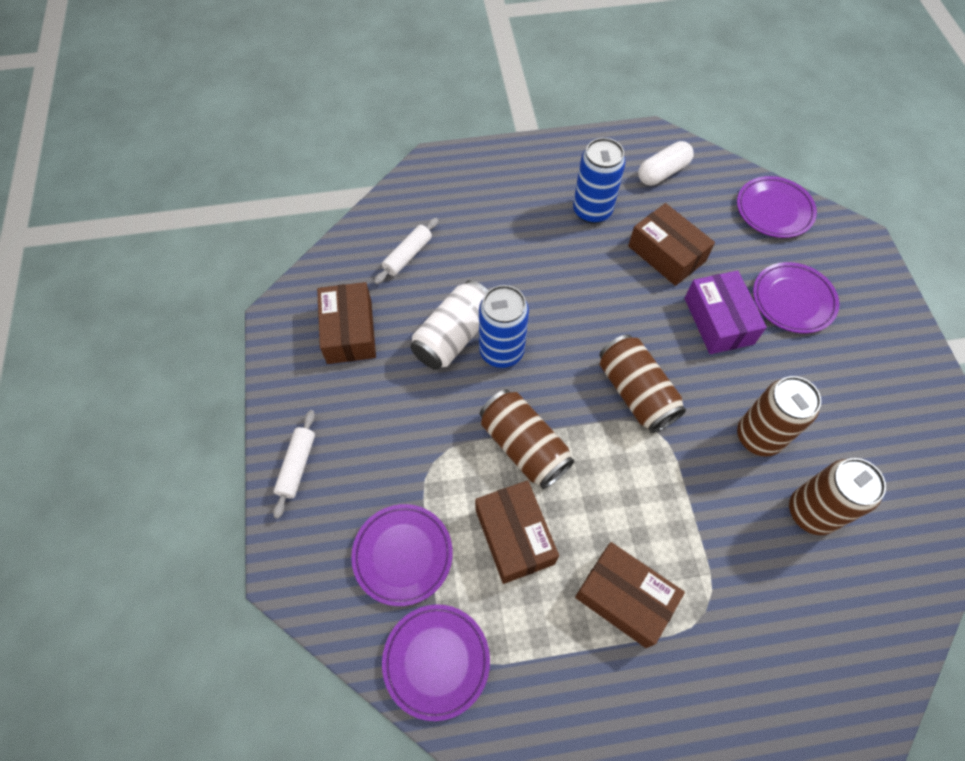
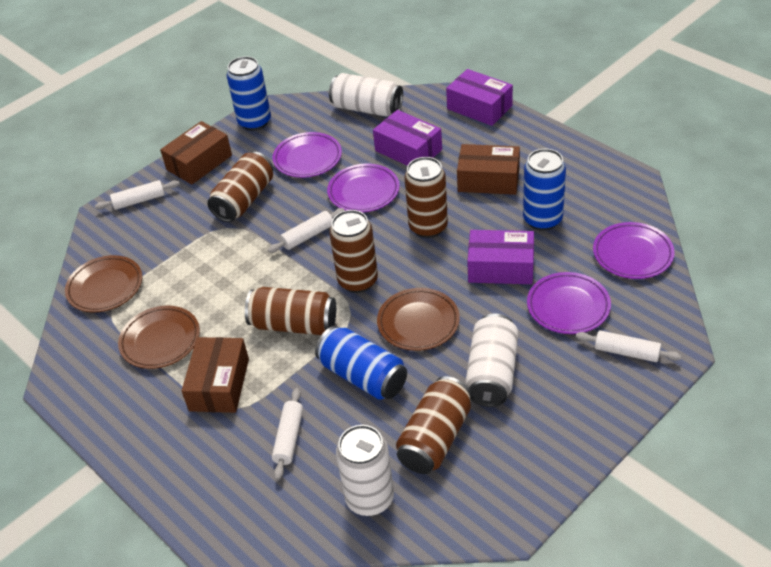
blue can: [479,285,529,368] [573,138,626,224] = 2 -> [227,56,271,131] [315,326,407,400] [523,149,566,231] = 3
brown box: [317,282,376,364] [475,480,559,584] [575,542,685,648] [628,203,715,286] = 4 -> [160,121,232,184] [182,337,249,413] [457,144,520,195] = 3
brown can: [480,390,574,489] [599,334,686,433] [737,376,821,457] [789,458,886,535] = 4 -> [207,152,273,222] [245,287,336,335] [329,210,378,293] [396,376,472,474] [404,157,448,238] = 5
brown plate: none = 0 -> [65,255,143,312] [118,306,200,369] [377,288,460,351] = 3
purple box: [685,270,767,354] = 1 -> [373,110,442,166] [446,69,513,126] [467,230,534,284] = 3
white can: [410,280,488,370] = 1 -> [329,73,403,117] [336,425,394,516] [465,314,518,407] = 3
white capsule: [638,141,694,185] = 1 -> none = 0
white rolling pin: [273,410,315,518] [374,218,439,284] = 2 -> [95,180,179,210] [268,208,345,253] [272,388,303,480] [576,330,681,362] = 4

